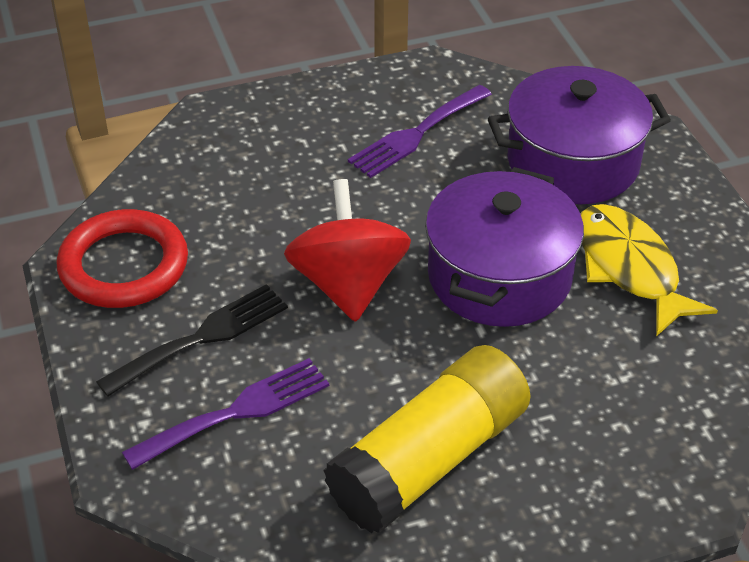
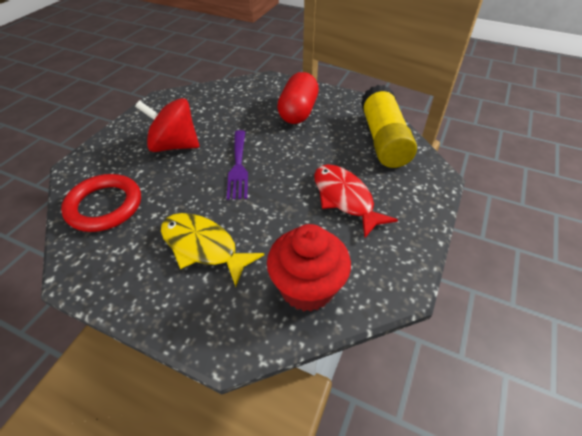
black fork: [96,284,288,397] = 1 -> none = 0
purple fork: [122,358,329,470] [348,85,492,178] = 2 -> [227,130,248,200] = 1
purple pot: [425,167,584,327] [488,66,671,204] = 2 -> none = 0
red capsule: none = 0 -> [277,72,319,124] = 1
red cupcake: none = 0 -> [267,224,351,312] = 1
red fish: none = 0 -> [314,164,398,238] = 1

